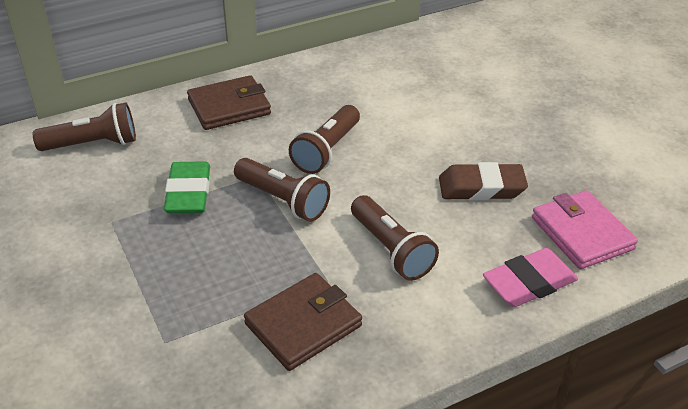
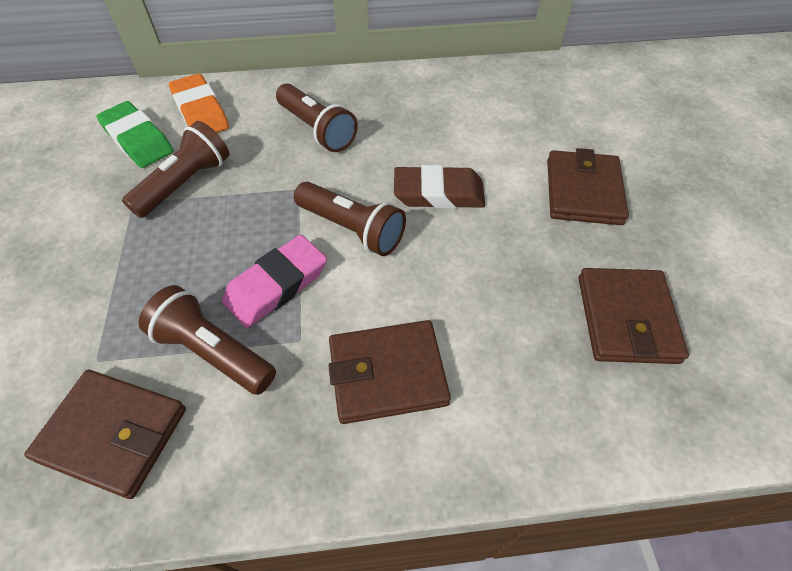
brown wallet: [187,75,271,130] [244,273,362,371] = 2 -> [24,370,186,499] [328,320,451,424] [547,148,629,225] [578,268,689,364] = 4
orange eraser: none = 0 -> [169,73,229,133] = 1
pink wallet: [532,190,638,269] = 1 -> none = 0

